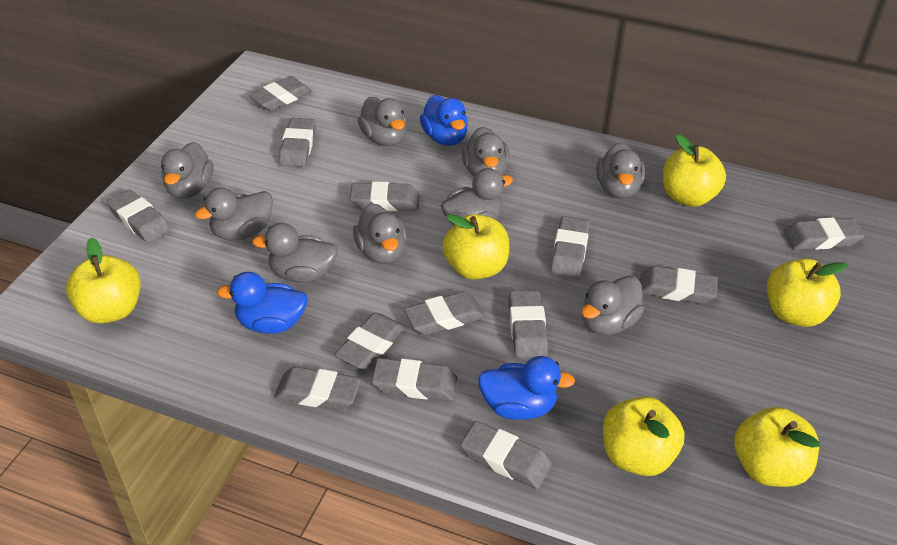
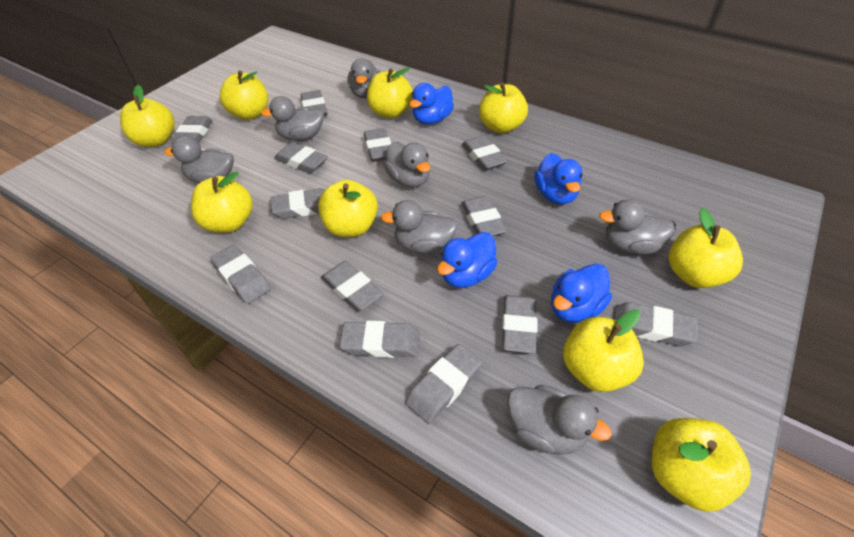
blue duck: [217,272,308,334] [420,95,468,146] [478,356,575,420] = 3 -> [409,83,454,124] [437,232,498,288] [534,153,583,204] [551,264,612,323] = 4
grey duck: [161,142,213,199] [195,187,273,241] [252,223,338,283] [353,203,407,264] [358,97,407,146] [441,168,513,225] [462,127,510,176] [581,276,644,335] [596,142,645,199] = 9 -> [164,136,234,183] [261,96,324,141] [348,59,381,98] [381,200,458,254] [384,142,430,187] [507,385,612,455] [599,199,676,254] = 7
yellow apple: [66,237,141,324] [442,214,509,280] [603,396,685,476] [663,134,726,207] [734,407,820,487] [767,259,848,327] = 6 -> [120,85,174,147] [191,172,253,233] [220,71,268,120] [318,180,378,237] [367,68,413,118] [479,83,528,133] [563,310,644,392] [651,418,751,512] [669,208,743,288] = 9

